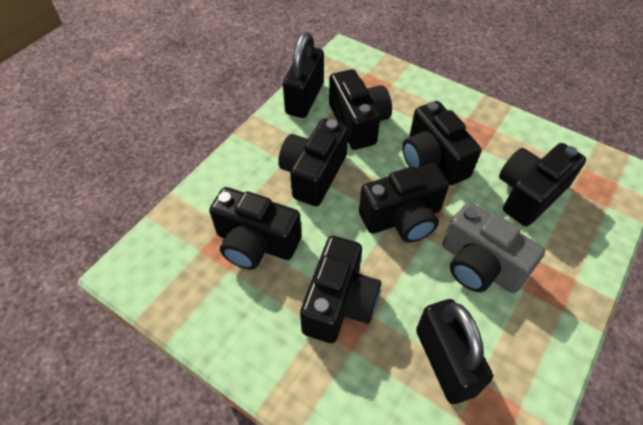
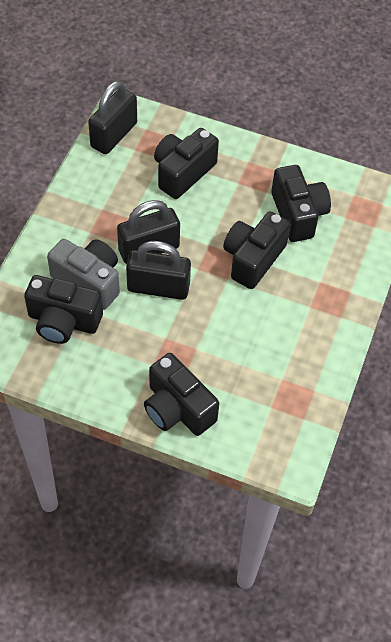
black camera: [209,187,302,270] [278,119,348,206] [300,236,381,343] [329,69,392,150] [359,163,449,243] [402,101,481,185] [499,143,586,226] = 7 -> [24,275,103,344] [144,353,219,436] [154,128,219,199] [223,211,290,289] [271,165,331,242] = 5
black padlock: [283,32,324,118] [416,299,493,404] = 2 -> [88,81,137,154] [117,200,180,264] [126,241,191,300] = 3

